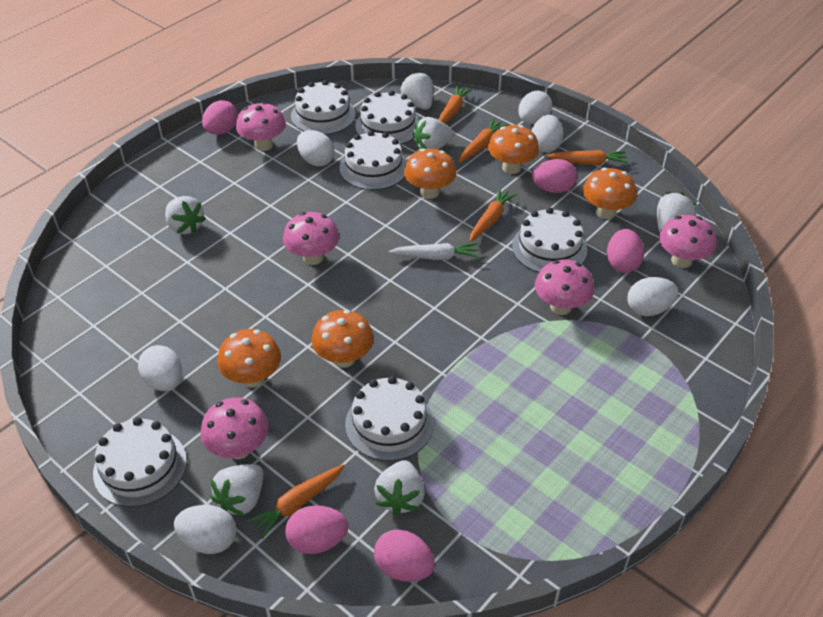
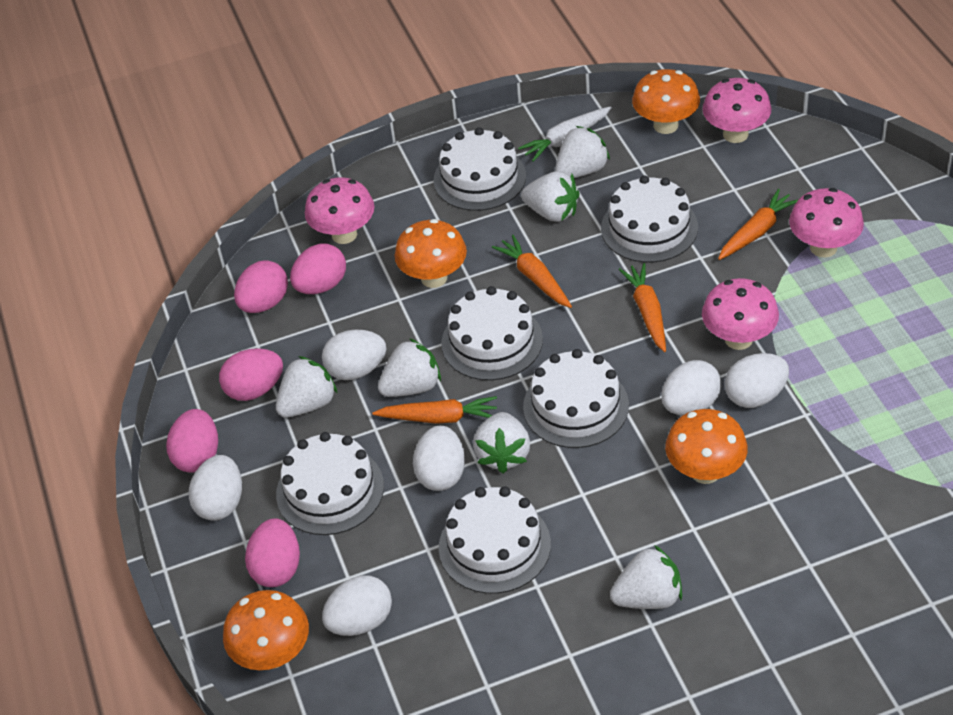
orange carrot: [247,464,345,539] [438,85,473,124] [459,118,509,162] [470,188,517,242] [546,150,628,165] = 5 -> [373,396,497,424] [492,235,572,308] [619,263,666,352] [718,189,799,260] = 4
orange mushroom: [217,329,281,388] [311,310,374,368] [404,148,456,199] [488,125,539,174] [583,168,637,219] = 5 -> [223,590,309,670] [395,219,467,288] [632,69,700,134] [665,409,748,484] = 4
pink mushroom: [200,398,269,459] [236,102,286,151] [283,212,339,265] [535,260,594,315] [659,215,716,268] = 5 -> [305,177,374,244] [702,78,771,143] [702,278,779,350] [789,188,864,257] = 4

